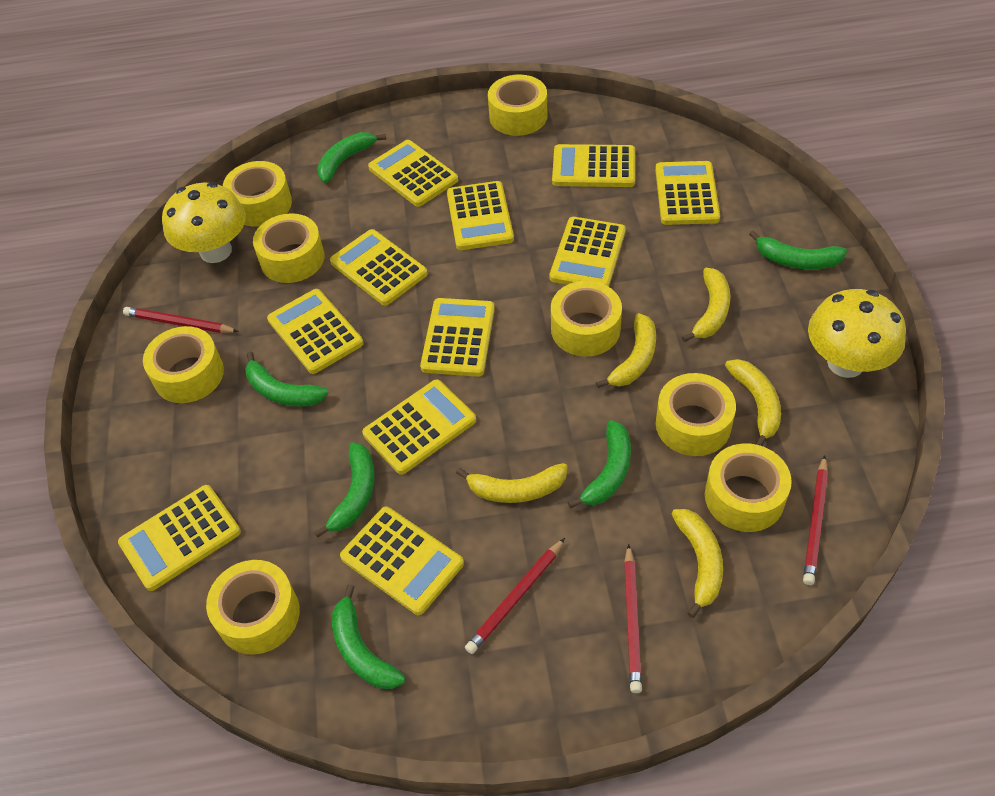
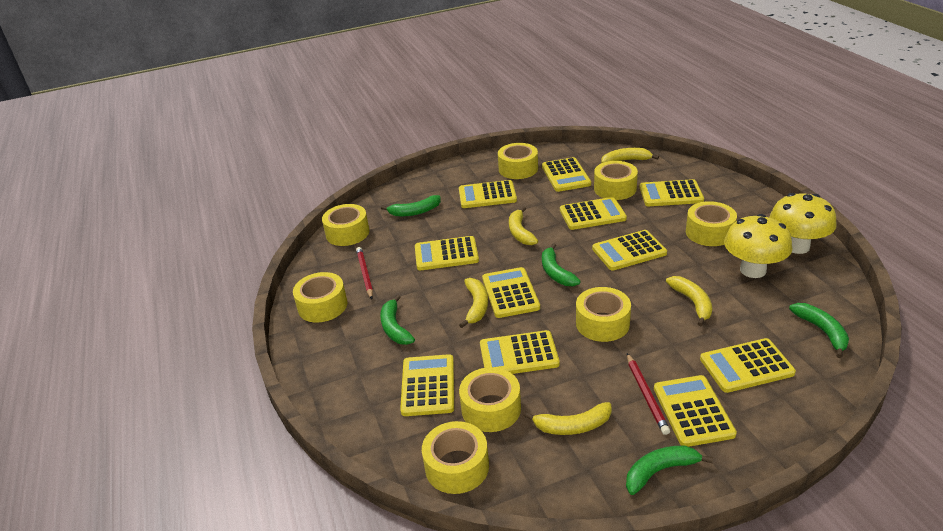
green banana: [245,351,329,407] [314,442,375,538] [317,132,386,183] [332,584,405,689] [568,420,631,508] [749,230,847,269] = 6 -> [380,295,415,345] [381,195,441,216] [542,243,581,286] [626,446,713,495] [789,303,849,358] = 5
red pencil: [123,307,239,333] [465,538,565,654] [624,544,642,693] [803,455,828,585] = 4 -> [356,247,373,299] [627,353,670,435] = 2

